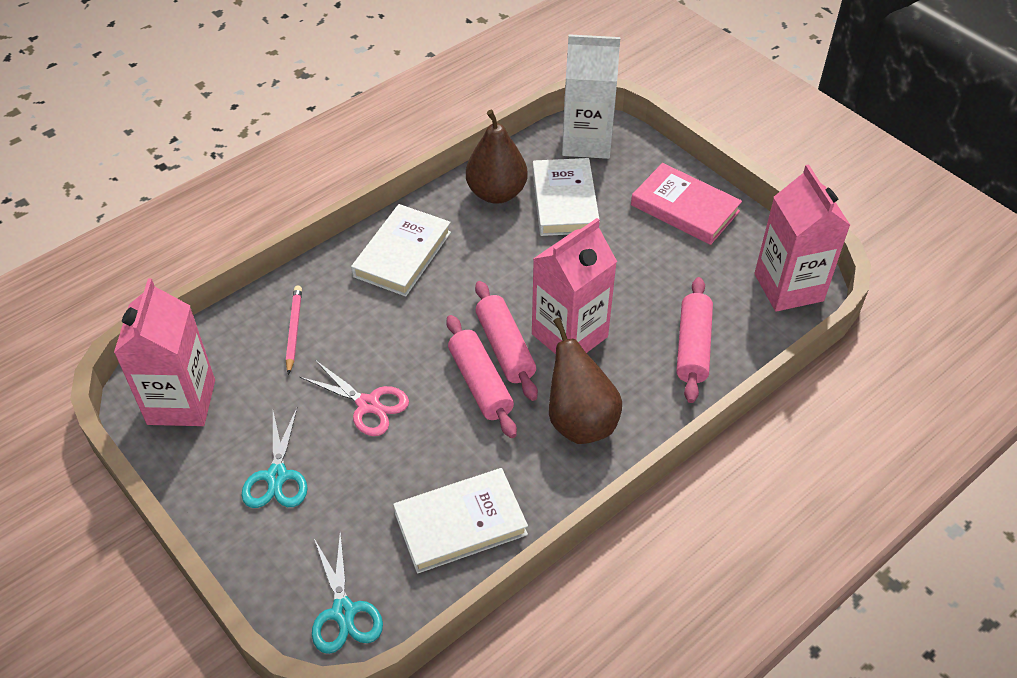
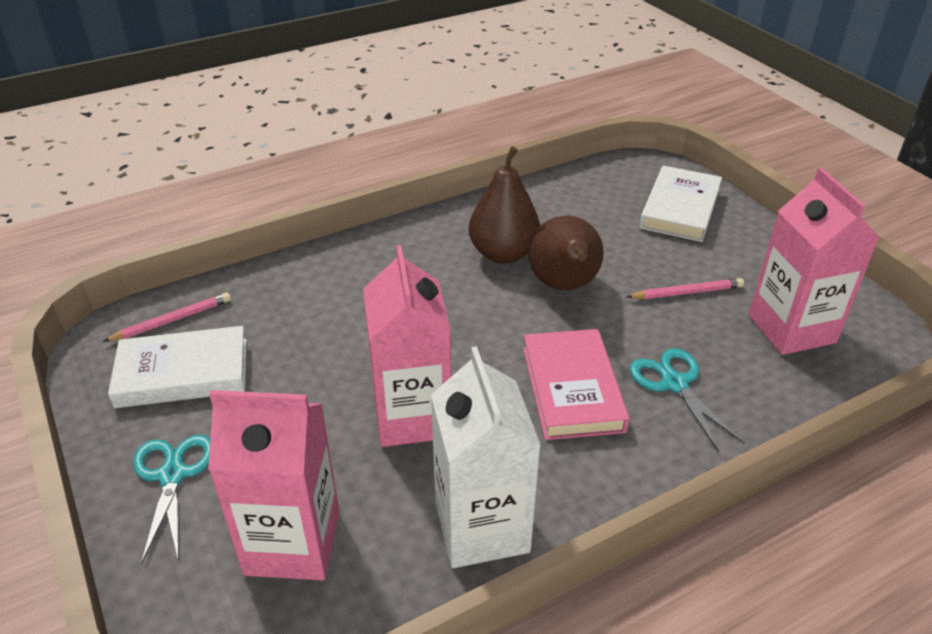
pink pencil: [286,286,302,375] = 1 -> [103,292,231,342] [627,278,744,299] = 2
pink rolling pin: [446,315,517,438] [475,281,538,401] [676,277,713,403] = 3 -> none = 0
pink scissors: [300,360,409,436] = 1 -> none = 0
white book: [351,204,451,297] [393,468,528,574] [532,158,600,236] = 3 -> [108,326,247,408] [639,165,722,242] = 2

